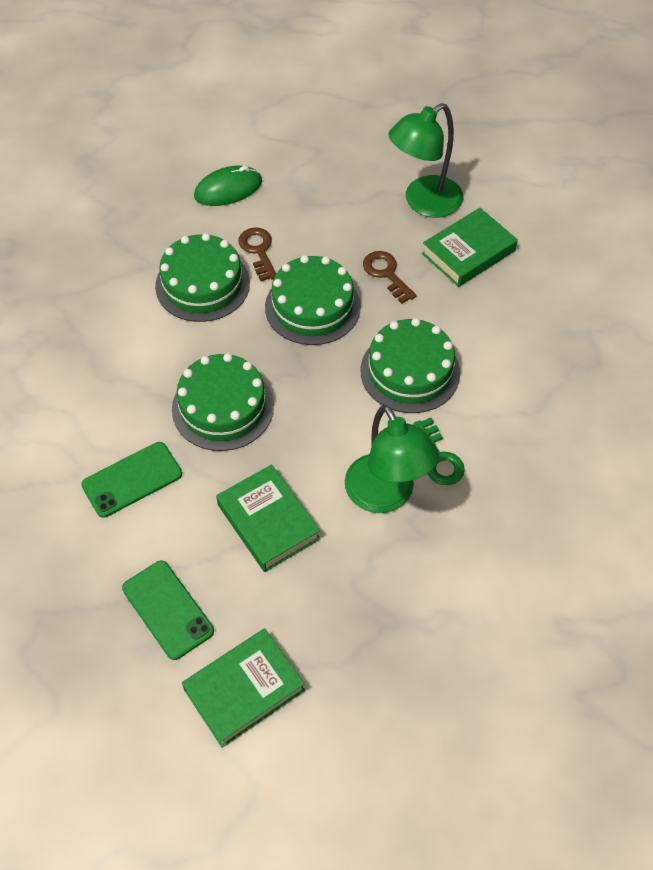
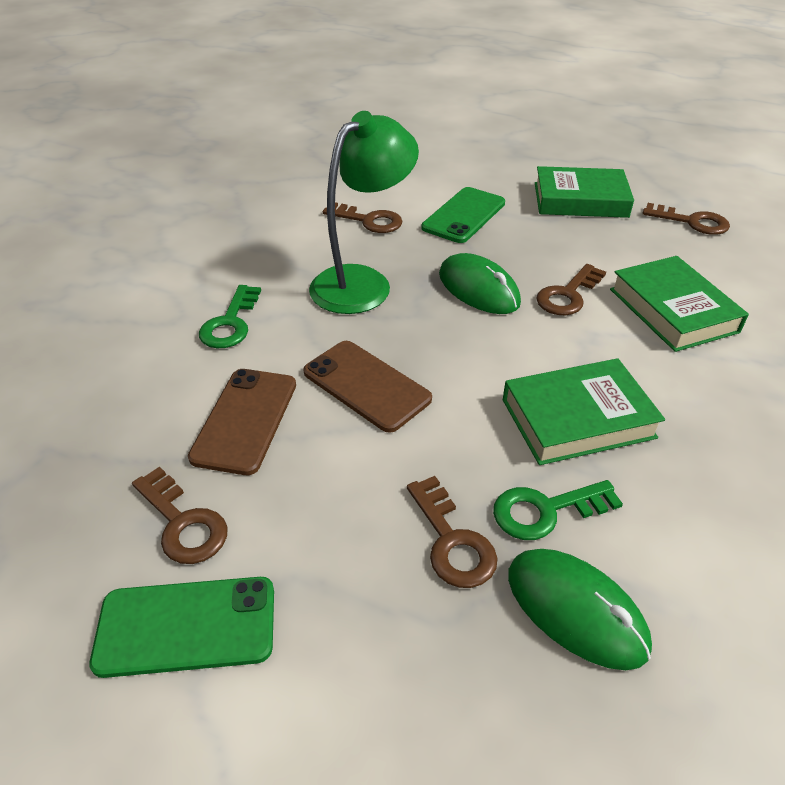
brown key: [239,227,276,281] [363,251,416,304] = 2 -> [132,467,228,564] [323,202,402,233] [407,476,498,588] [536,264,606,315] [643,203,730,235] = 5
brown phone: none = 0 -> [188,369,296,475] [303,341,432,433] = 2
green cake: [155,233,250,322] [172,353,274,451] [265,255,361,345] [361,318,460,413] = 4 -> none = 0
green key: [414,418,465,485] = 1 -> [199,285,261,348] [493,480,623,540] = 2
green lamp: [345,405,439,513] [389,103,463,218] = 2 -> [309,111,419,314] = 1
green mouse: [194,166,262,206] = 1 -> [439,253,521,314] [508,549,652,670] = 2

